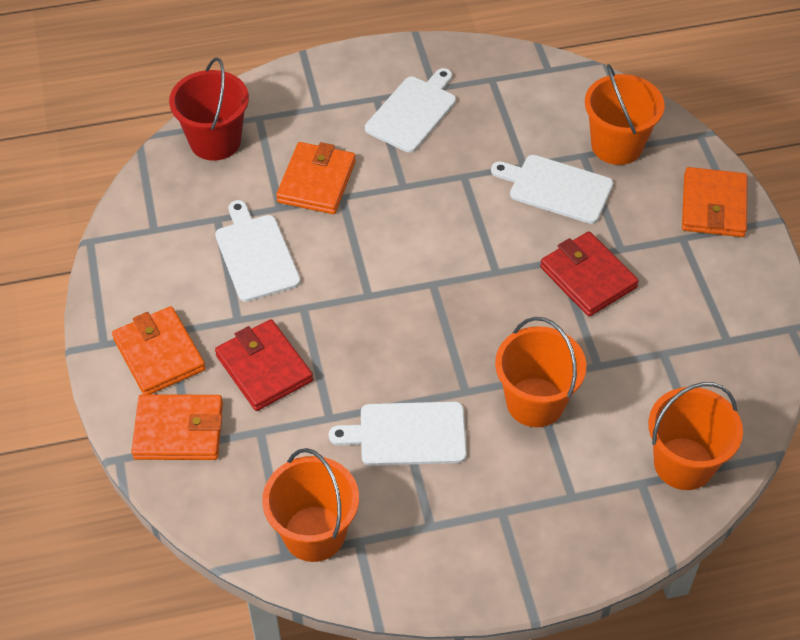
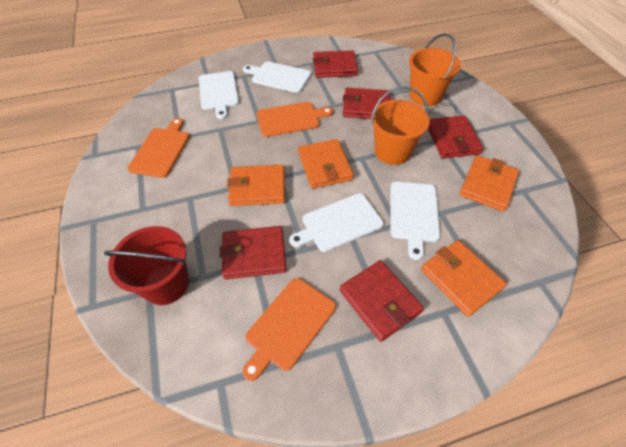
orange bucket: [262,448,359,562] [495,317,586,427] [585,64,665,165] [648,382,743,490] = 4 -> [371,86,430,165] [409,33,461,106] = 2
orange cutting board: none = 0 -> [128,118,190,178] [242,278,336,381] [256,102,333,137] = 3
red wallet: [215,319,313,411] [540,231,639,316] = 2 -> [220,226,287,279] [313,50,358,78] [340,260,424,342] [343,88,391,119] [428,115,484,158] = 5

